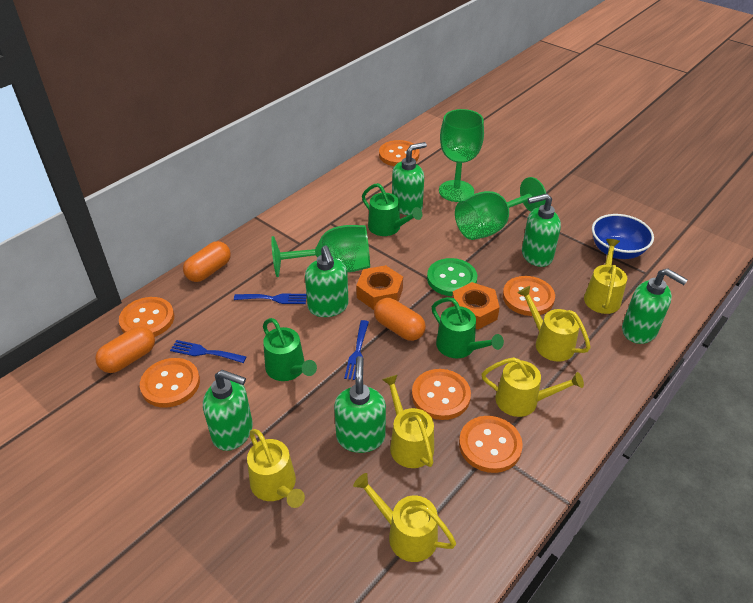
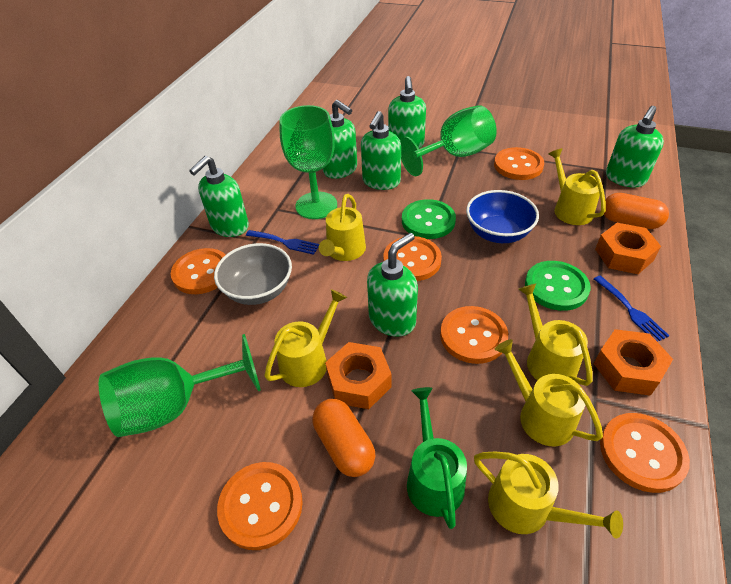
blue fork: [170,340,246,363] [234,293,307,304] [344,320,369,380] = 3 -> [246,230,319,255] [594,275,670,342] = 2
green button: [427,258,477,296] = 1 -> [402,199,456,239] [525,261,591,311] = 2
green watering can: [263,318,317,381] [362,183,422,236] [432,297,504,358] = 3 -> [407,387,467,529] = 1
grey bowl: none = 0 -> [214,243,292,305] = 1
orange capsule: [95,326,155,373] [183,241,231,282] [374,298,426,341] = 3 -> [313,399,375,477] [604,193,669,229] = 2
orange nut: [356,265,403,310] [451,282,500,330] = 2 -> [325,342,392,409] [594,329,673,396] [595,223,661,274] = 3

